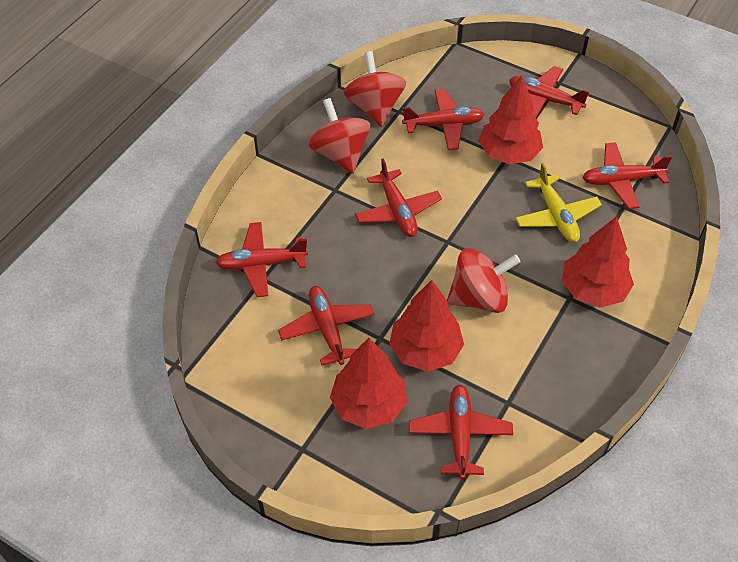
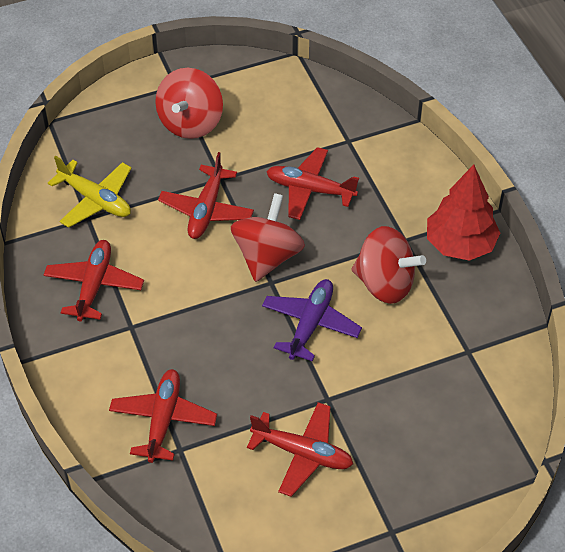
purple plane: none = 0 -> [262,279,362,361] = 1
red plane: [215,222,308,297] [278,286,374,365] [355,159,442,237] [402,89,485,150] [409,384,513,479] [509,66,589,118] [582,142,672,209] = 7 -> [44,240,144,321] [109,369,217,463] [158,152,254,239] [247,402,353,497] [266,147,359,220] = 5
red tree: [330,338,407,429] [389,280,464,372] [479,75,543,164] [562,216,634,308] = 4 -> [427,165,500,261] = 1

